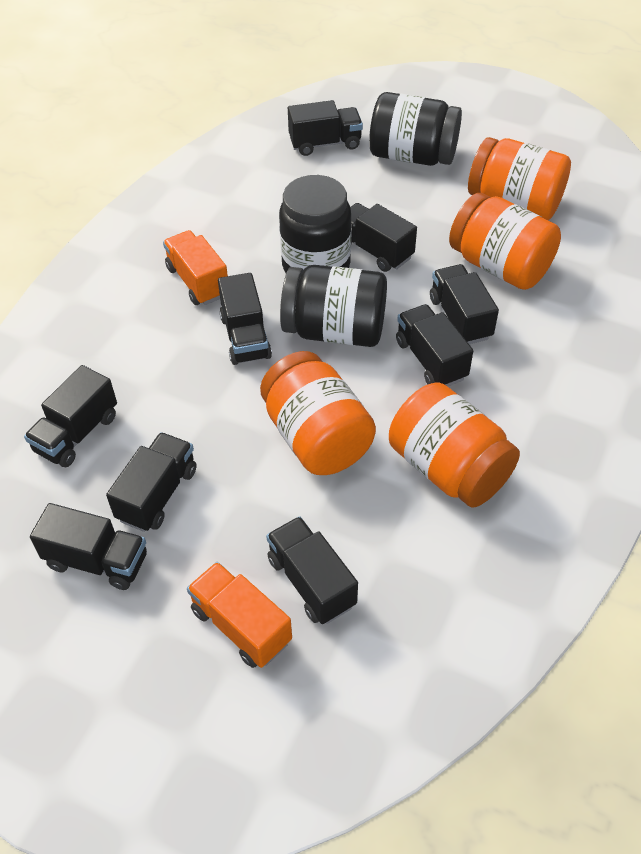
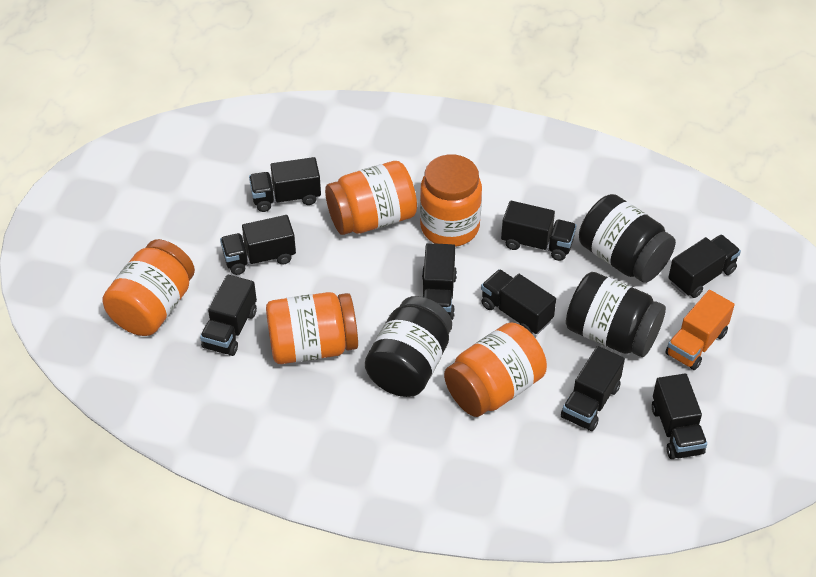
orange jar: [260,351,376,475] [389,383,520,508] [449,193,561,290] [468,137,571,220] = 4 -> [102,239,195,336] [266,292,358,364] [325,161,417,235] [420,154,482,247] [444,322,547,417] = 5
orange truck: [163,230,228,305] [187,562,292,668] = 2 -> [665,290,735,370] = 1

